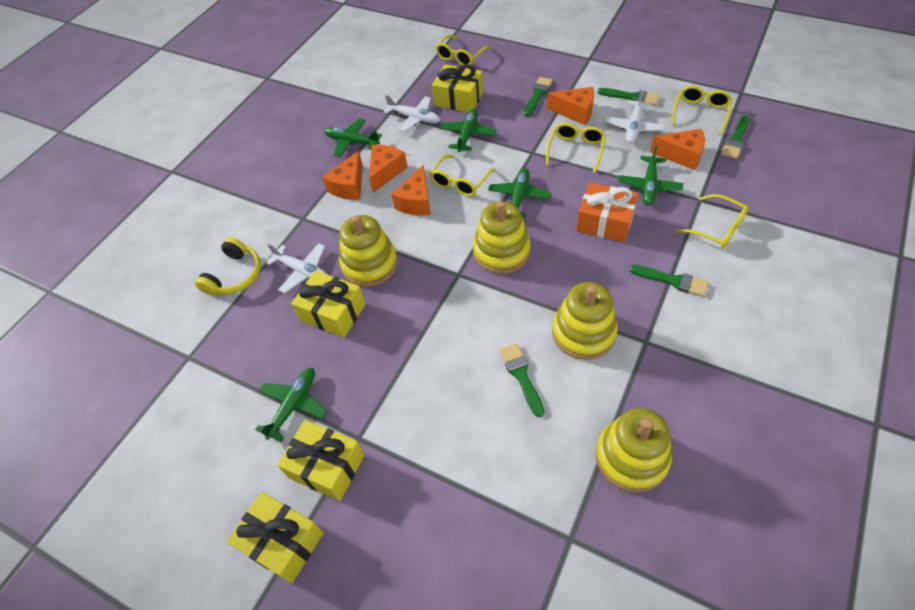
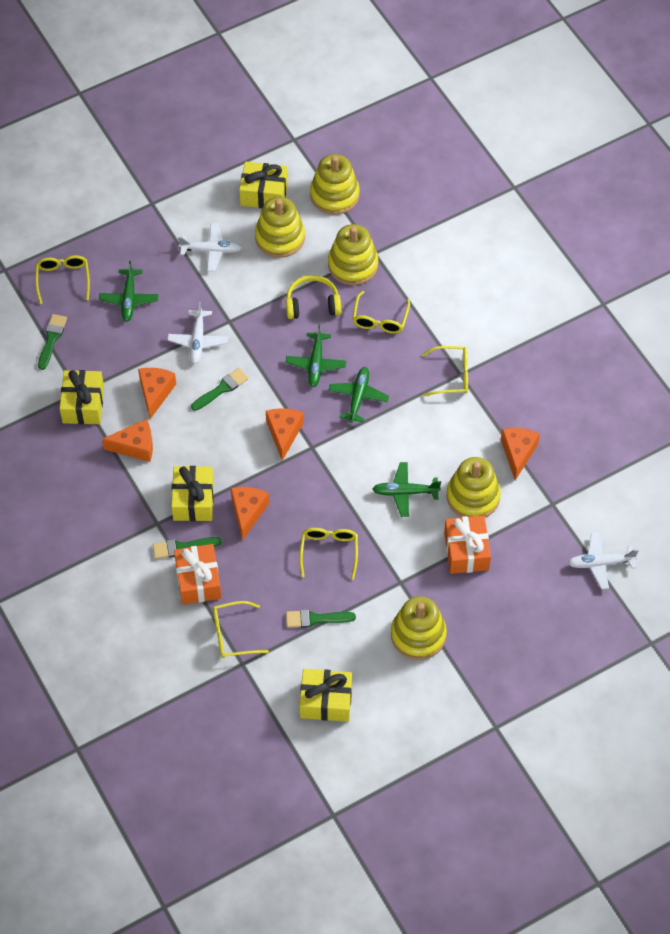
green brush: [500,343,544,417] [524,77,553,117] [598,88,660,106] [630,265,709,297] [721,115,750,159] = 5 -> [38,314,67,370] [153,537,222,559] [191,368,249,411] [286,610,356,628] = 4
green plane: [255,368,327,442] [324,118,382,157] [440,109,496,152] [488,168,551,218] [618,146,683,205] = 5 -> [99,260,158,322] [286,324,346,387] [328,367,389,423] [372,462,441,517] = 4
orange gift: [576,183,638,242] = 1 -> [174,544,222,605] [444,515,491,574] = 2
yellow stacking toy: [339,215,398,287] [473,201,531,274] [552,282,618,360] [596,408,672,493] = 4 -> [255,197,305,258] [310,154,360,215] [328,224,378,285] [391,596,447,660] [447,457,501,517] = 5

